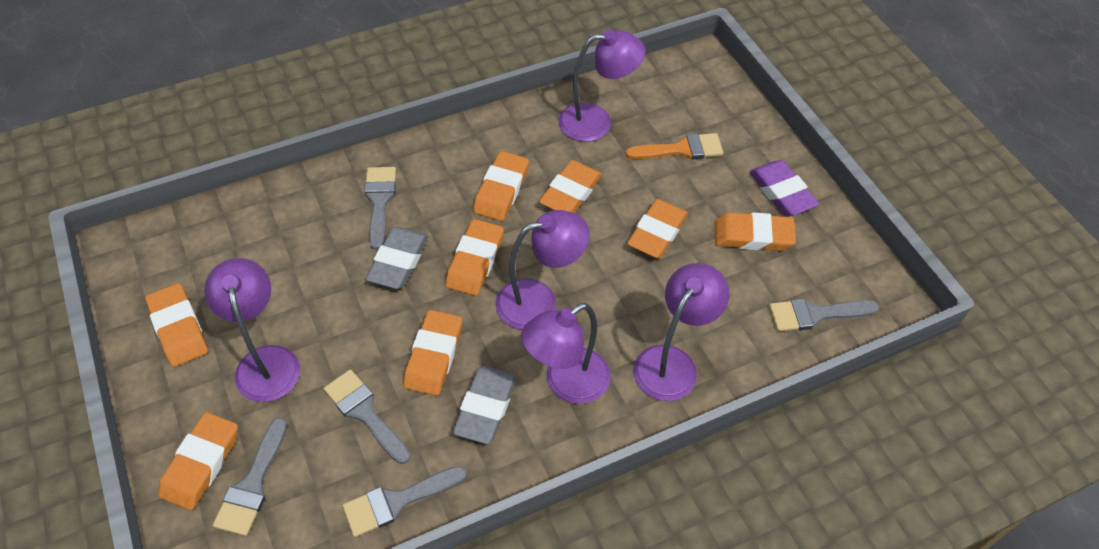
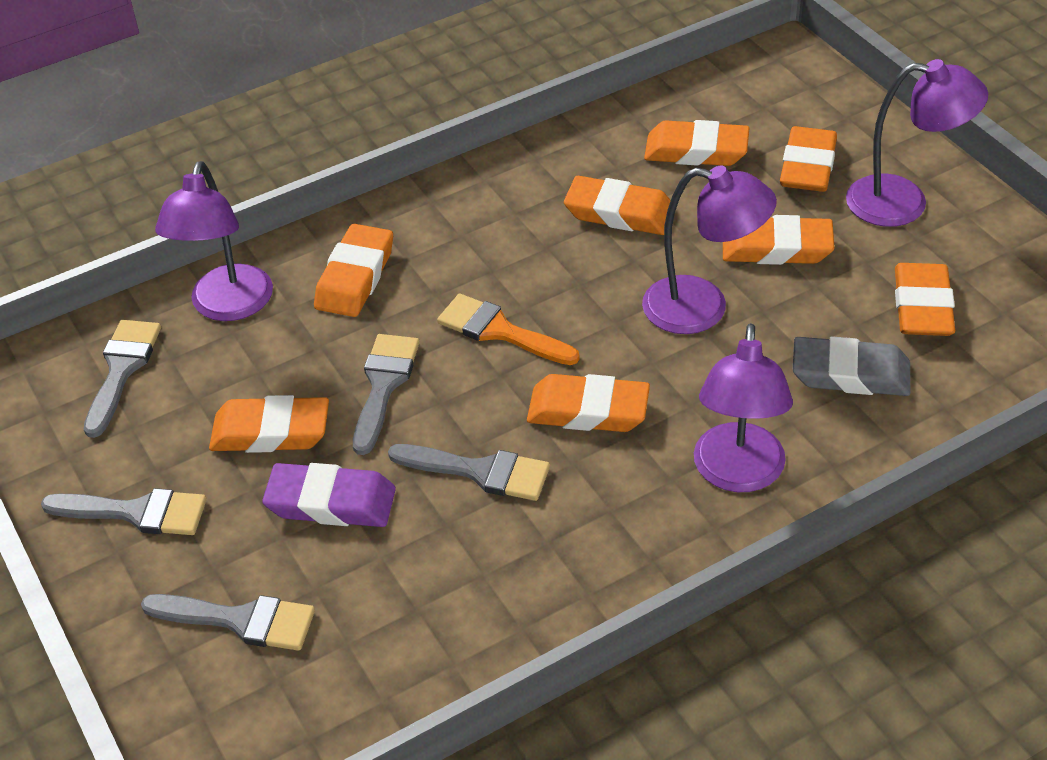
grey eraser: [366,227,428,289] [453,366,517,444] = 2 -> [792,336,910,396] = 1
purple lamp: [204,258,300,402] [495,210,590,330] [521,303,610,404] [558,29,645,142] [633,263,729,401] = 5 -> [155,161,273,321] [642,166,777,334] [694,323,793,492] [846,59,988,227] = 4

